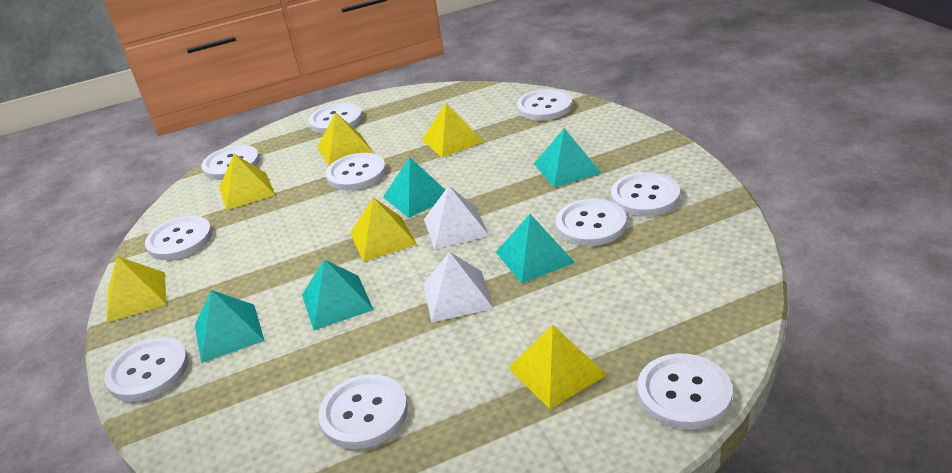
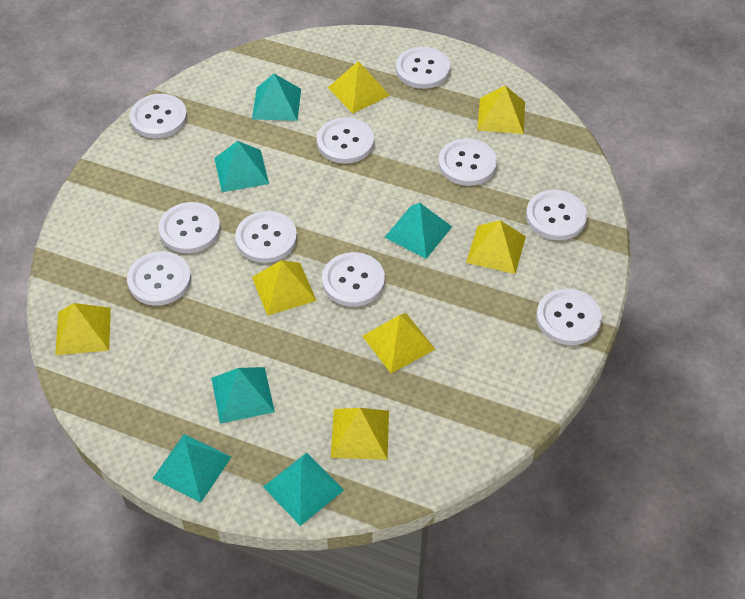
turquoise pyramid: [195,290,265,363] [302,259,374,330] [383,157,445,218] [496,214,575,283] [534,128,601,187] = 5 -> [153,434,231,502] [211,367,275,424] [214,141,269,192] [252,74,301,121] [263,453,344,526] [384,203,452,259] = 6
white pyramid: [423,252,494,322] [424,186,489,249] = 2 -> none = 0
yellow pyramid: [107,256,167,323] [219,154,275,210] [317,112,373,166] [350,197,417,262] [421,103,483,158] [509,325,607,409] = 6 -> [55,303,111,355] [252,260,317,316] [328,61,390,113] [331,408,389,460] [362,313,435,373] [466,220,526,274] [477,86,525,134] = 7

